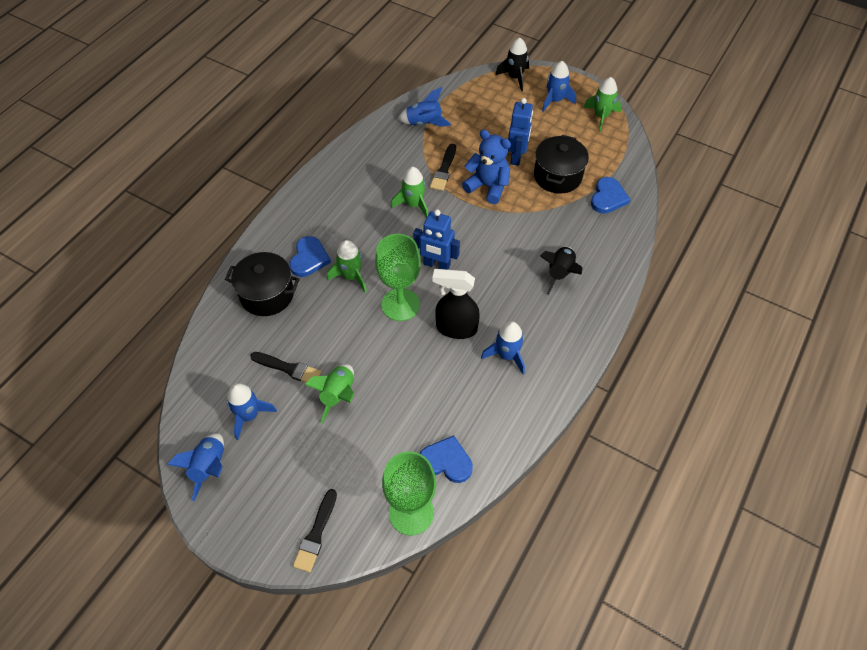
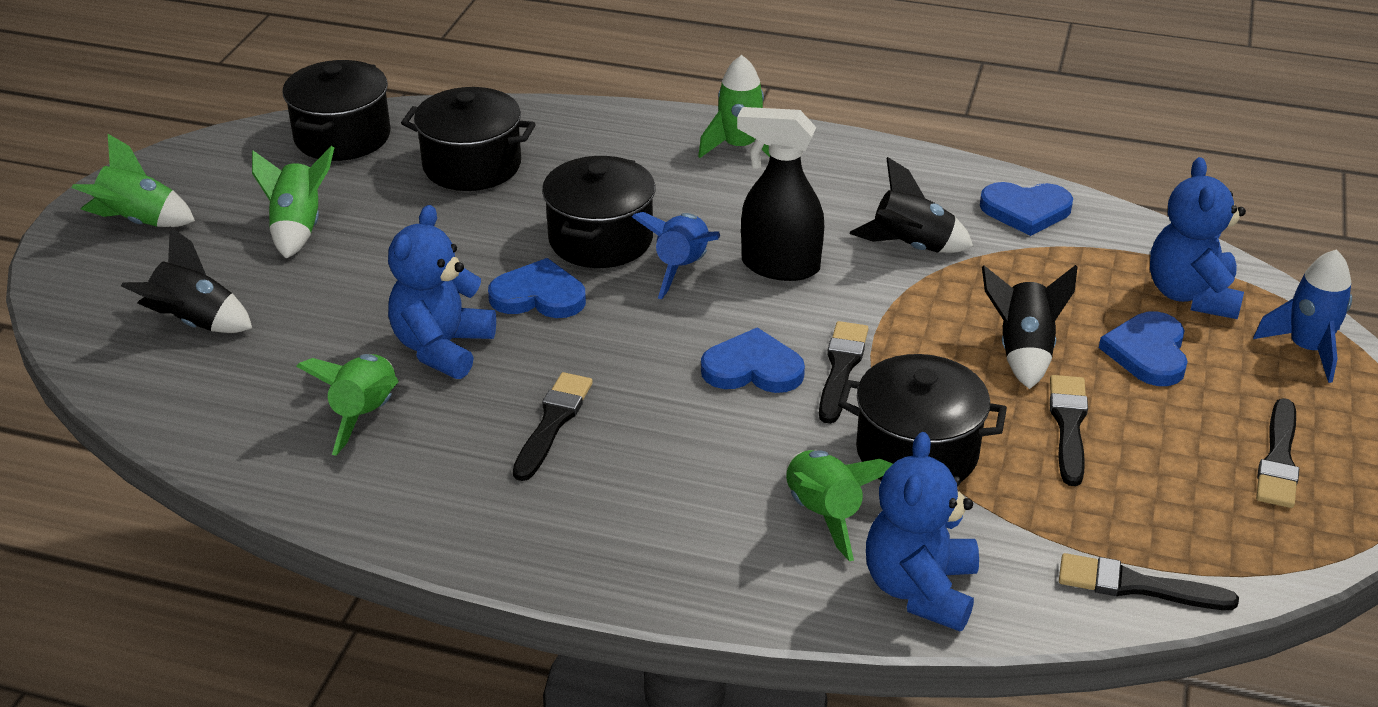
black brush: [250,352,322,382] [293,489,337,572] [430,144,456,191] = 3 -> [513,372,593,481] [819,321,868,424] [1050,375,1088,486] [1059,553,1239,610] [1256,398,1299,508] = 5
black pot: [225,252,300,316] [534,135,589,194] = 2 -> [282,60,391,161] [401,87,536,191] [542,156,655,268] [838,354,1007,482] = 4
black rocket: [495,38,529,91] [540,247,583,295] = 2 -> [121,227,252,333] [850,157,973,253] [982,265,1077,389] = 3
blue heart: [289,236,331,277] [420,435,473,483] [591,177,631,214] = 3 -> [488,258,586,318] [701,327,805,393] [980,182,1073,236] [1099,311,1188,386] = 4
blue robot: [413,209,460,270] [508,98,533,166] = 2 -> none = 0
blue rocket: [167,433,224,501] [227,383,277,440] [398,87,452,127] [481,321,525,374] [542,61,576,112] = 5 -> [632,212,720,299] [1253,249,1352,383] = 2
blue teddy bear: [462,129,511,204] = 1 -> [388,205,496,379] [866,432,979,632] [1150,157,1246,319] = 3
green goblet: [375,234,421,321] [382,451,436,535] = 2 -> none = 0
green rocket: [304,364,354,423] [327,240,367,293] [391,167,428,218] [583,77,622,132] = 4 -> [72,134,195,227] [252,146,334,259] [296,354,399,456] [698,55,770,158] [786,450,893,561] = 5

